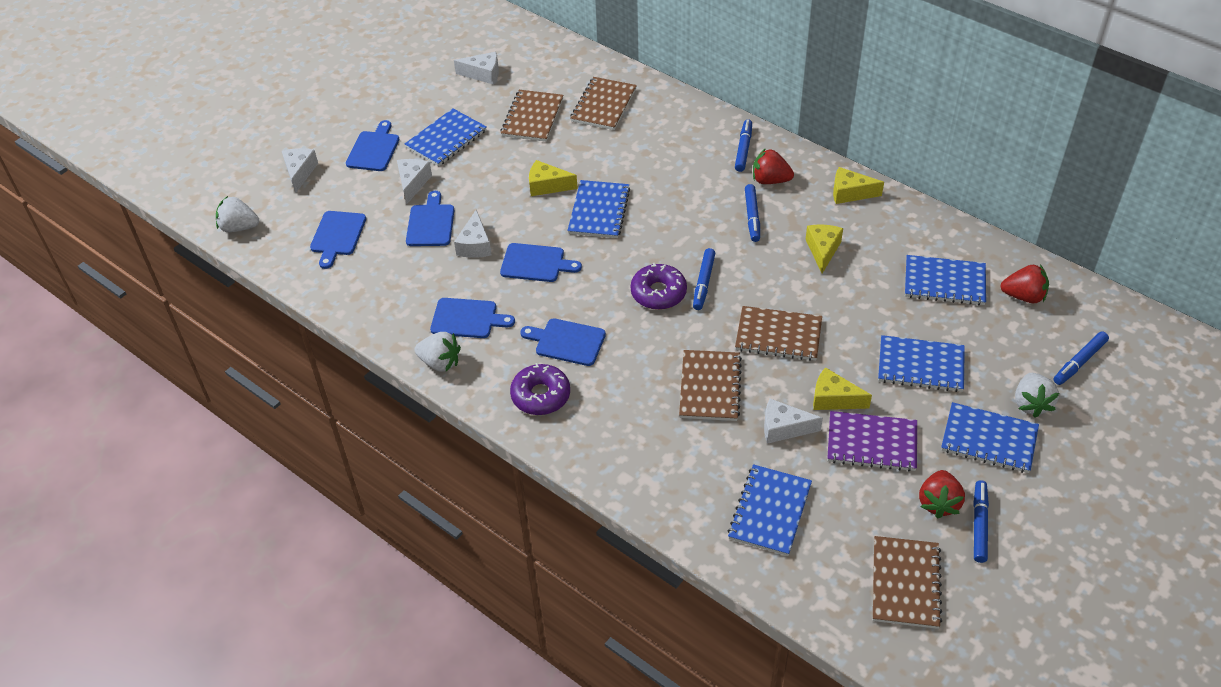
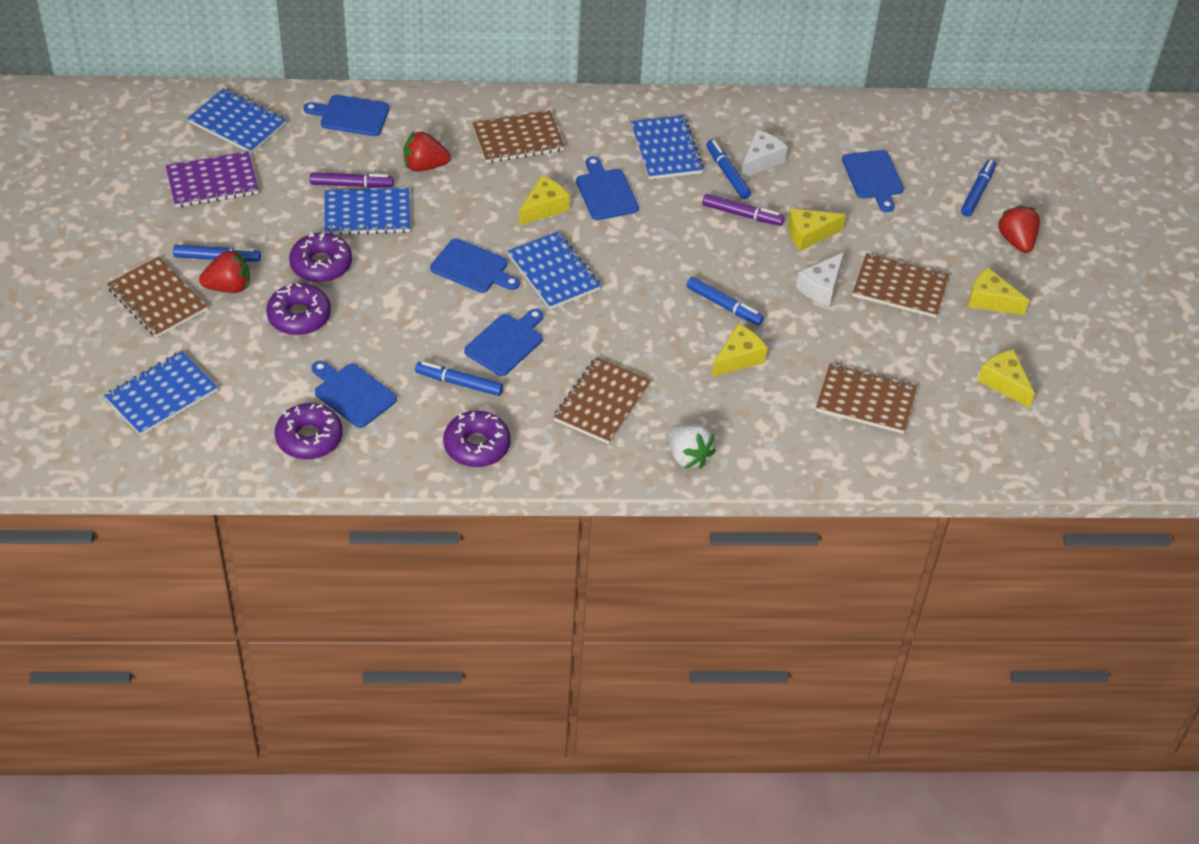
blue notebook: [405,108,487,166] [567,180,630,238] [728,464,812,556] [878,335,965,392] [905,255,986,305] [941,402,1039,473] = 6 -> [104,351,218,436] [187,88,287,154] [324,188,410,235] [507,232,601,309] [631,115,704,179] = 5
purple donut: [510,363,570,415] [631,263,687,310] = 2 -> [266,283,331,335] [275,403,343,460] [289,232,352,282] [443,411,511,467] = 4
purple marker: none = 0 -> [310,172,394,188] [702,194,784,226] = 2
white cheese: [282,148,318,193] [397,159,432,205] [454,52,499,85] [454,210,492,258] [764,399,823,444] = 5 -> [741,130,788,178] [796,252,844,306] = 2
white strawberry: [216,196,259,232] [414,332,461,372] [1015,373,1059,418] = 3 -> [668,424,716,469] = 1
yellow cheese: [529,160,578,196] [805,224,843,273] [813,367,872,410] [833,167,884,204] = 4 -> [519,175,570,226] [712,324,767,377] [788,209,846,251] [968,267,1029,315] [978,350,1035,408] = 5

